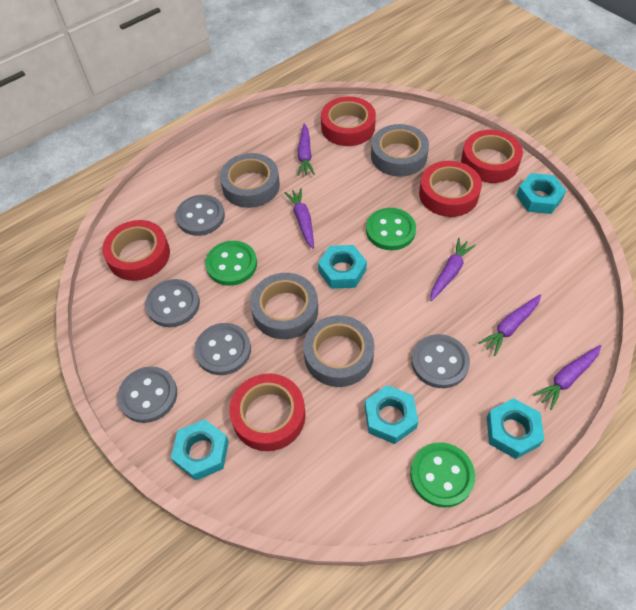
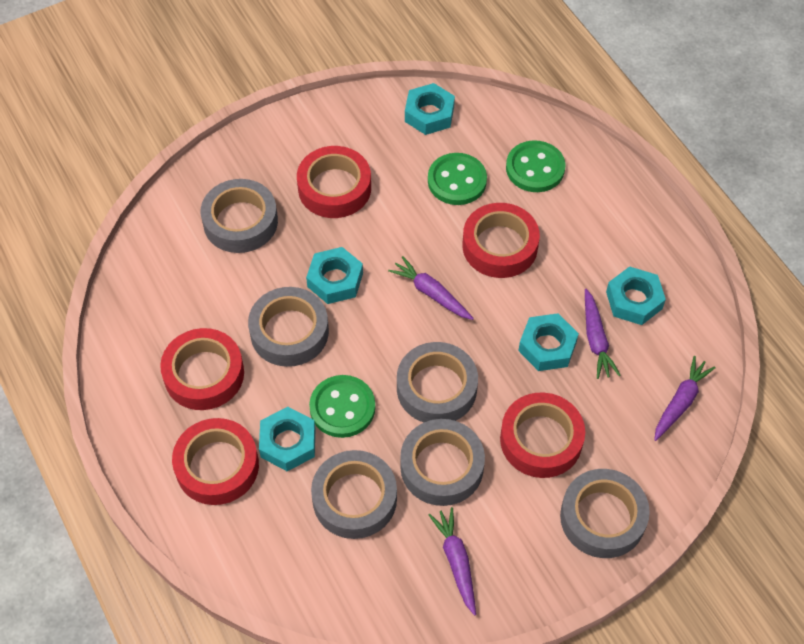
grey button: [117,366,177,423] [145,279,200,327] [175,195,225,236] [194,323,251,375] [411,334,470,388] = 5 -> none = 0
grey tape: [220,153,280,208] [250,273,318,339] [303,315,375,387] [371,124,429,177] = 4 -> [201,179,278,253] [248,287,329,367] [311,450,397,539] [397,342,478,423] [400,419,485,506] [560,469,650,558] = 6
purple carrot: [284,188,314,249] [297,123,315,176] [430,238,476,301] [478,294,541,356] [533,345,601,410] = 5 -> [388,256,474,320] [428,507,476,615] [585,289,620,379] [654,356,716,441] = 4

